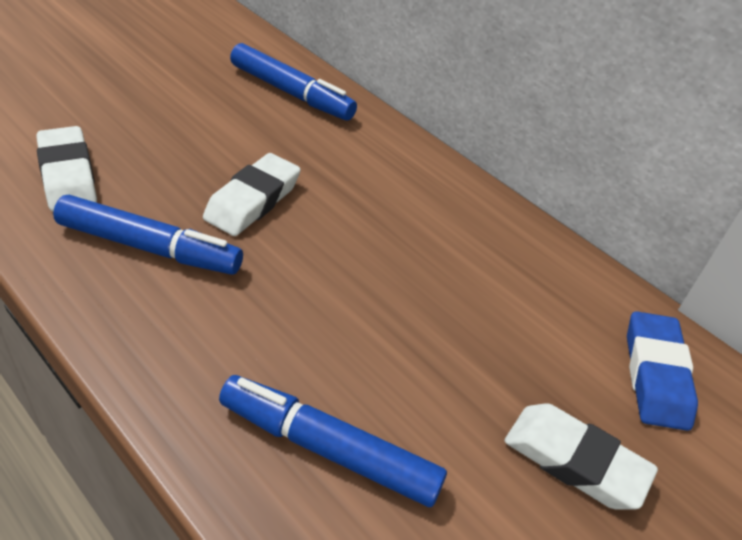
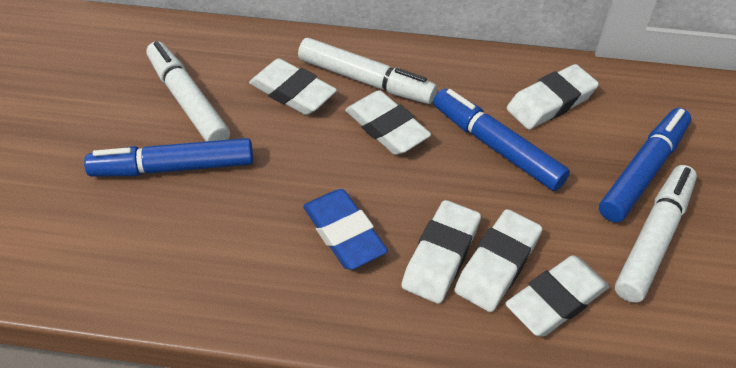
white eraser: [36,126,97,212] [203,153,301,236] [504,403,658,510] = 3 -> [249,59,337,115] [345,90,431,155] [401,200,481,304] [454,209,542,312] [505,255,609,337] [507,64,599,129] = 6
white marker: none = 0 -> [146,41,230,141] [298,38,437,104] [615,165,697,303] = 3

